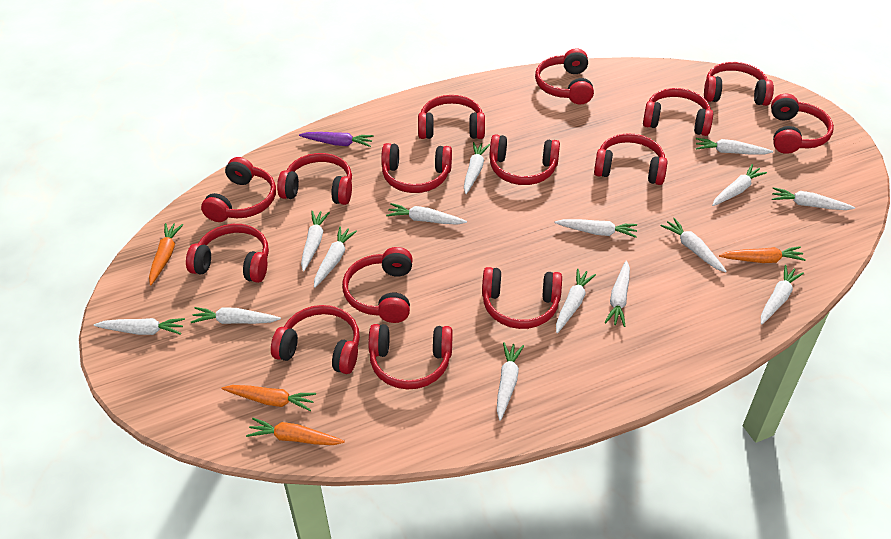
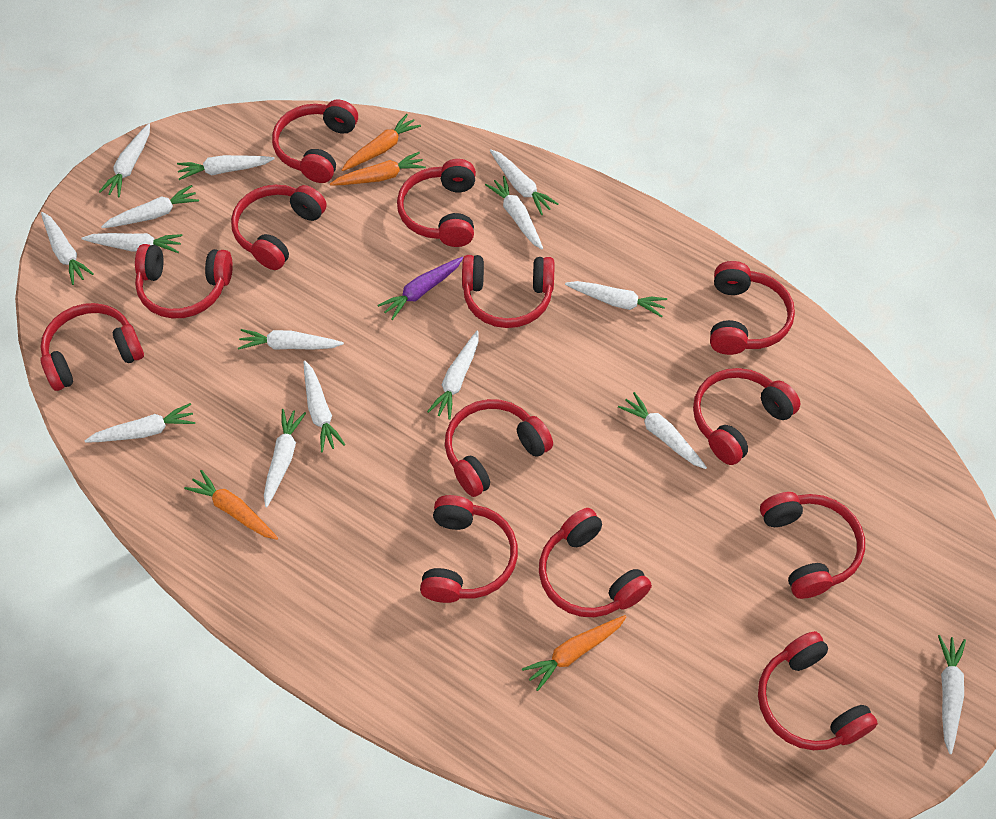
red headphones: [186,224,269,283] [201,157,276,222] [271,305,360,374] [277,153,352,205] [342,247,413,323] [369,324,452,390] [381,143,452,193] [418,95,485,139] [482,267,562,329] [489,134,560,185] [535,48,594,105] [594,133,667,185] [643,88,713,136] [704,62,774,106] [771,94,834,154] = 15 -> [40,303,144,391] [135,244,233,318] [231,185,327,270] [272,99,358,183] [397,159,476,247] [420,495,518,603] [445,399,553,497] [462,255,554,328] [539,508,652,617] [693,368,800,465] [710,261,795,355] [758,631,878,750] [760,492,865,599] = 13

